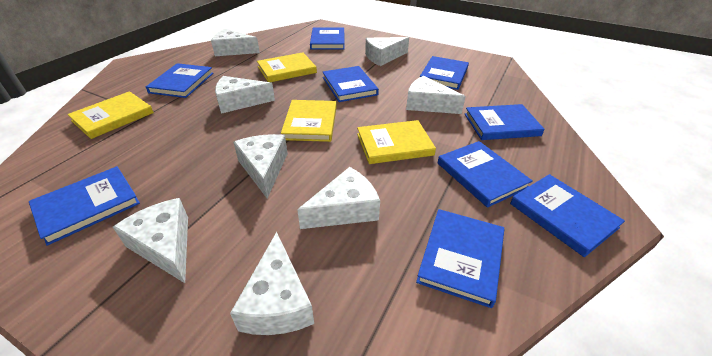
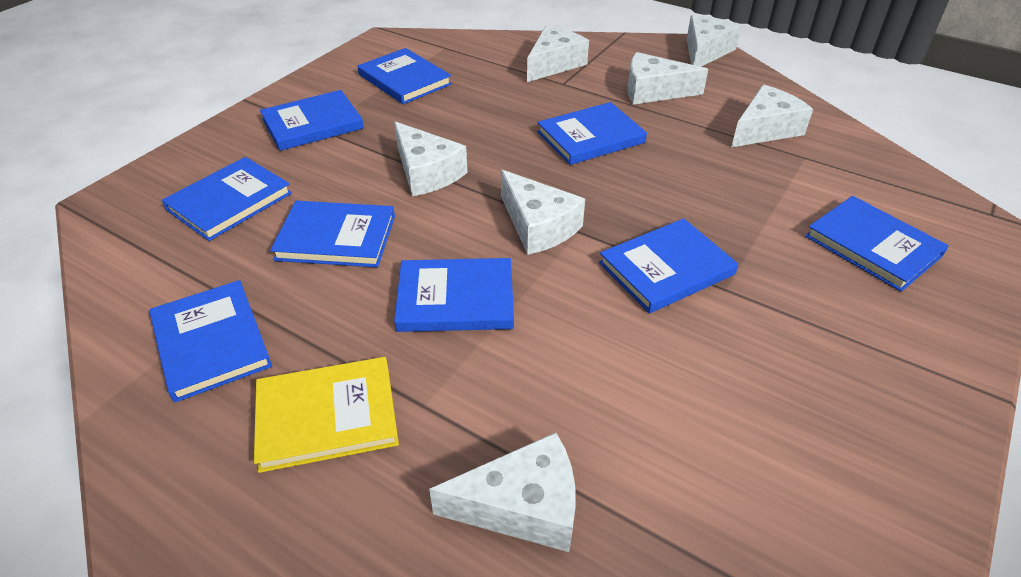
white cheese: [113,198,188,283] [211,29,260,56] [215,76,275,114] [230,232,314,335] [233,134,288,199] [297,167,380,229] [365,37,409,66] [406,76,466,114] = 8 -> [394,121,468,197] [429,432,576,552] [501,170,585,255] [527,26,589,82] [628,52,708,104] [687,15,741,67] [731,85,813,147] = 7
yellow book: [67,91,154,139] [257,52,317,82] [281,100,337,142] [357,120,436,164] = 4 -> [254,357,399,473] = 1

